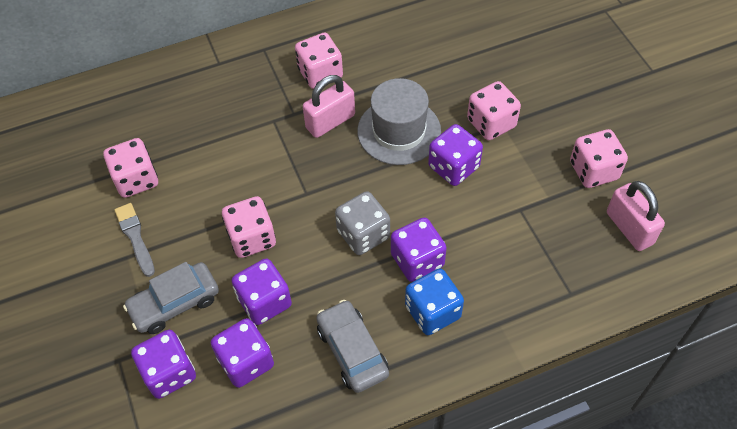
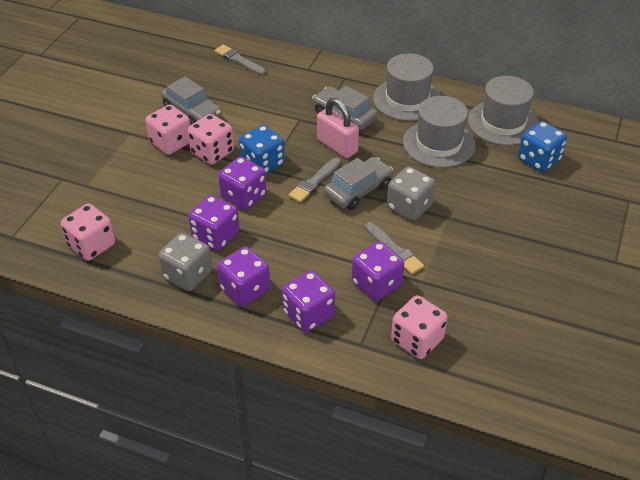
blue dice: [405,269,464,335] = 1 -> [239,125,285,174] [518,121,567,172] = 2
grey brush: [114,203,155,277] = 1 -> [215,44,266,75] [289,158,341,203] [365,222,424,274] = 3
grey car: [123,262,219,334] [316,300,389,393] = 2 -> [161,76,221,125] [312,86,378,130] [324,157,393,210] = 3
grey dice: [335,191,390,255] = 1 -> [158,233,212,291] [387,167,435,221] = 2
grey hat: [357,78,441,165] = 1 -> [373,53,441,121] [403,96,476,168] [468,76,539,146] = 3
pink dice: [103,138,158,198] [222,196,276,258] [295,33,343,89] [467,81,521,140] [570,129,628,188] = 5 -> [61,204,115,261] [146,105,190,155] [187,114,234,165] [391,295,448,359] = 4
pink padlock: [303,75,355,138] [607,181,665,251] = 2 -> [317,98,359,158] = 1

